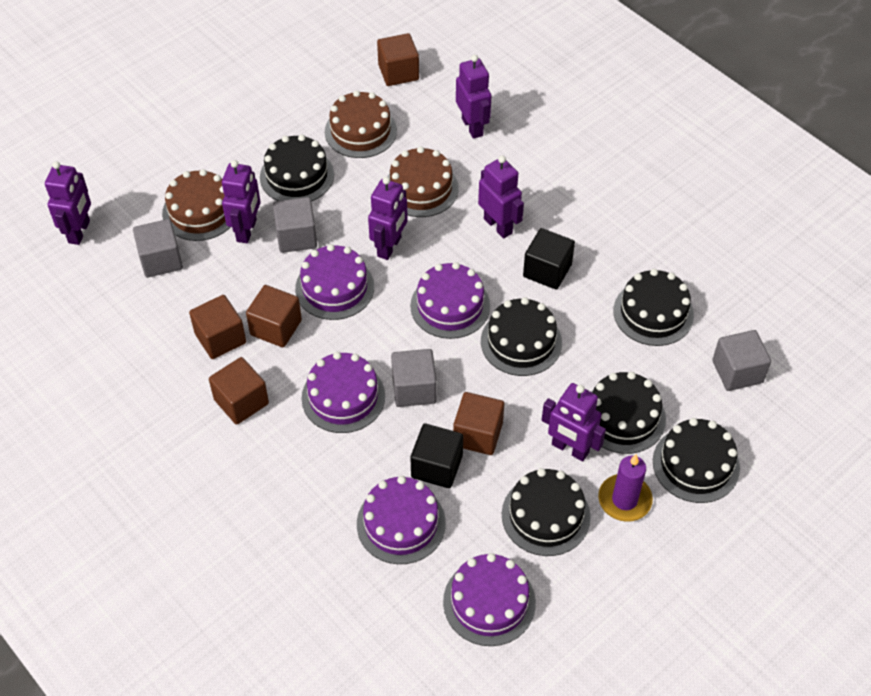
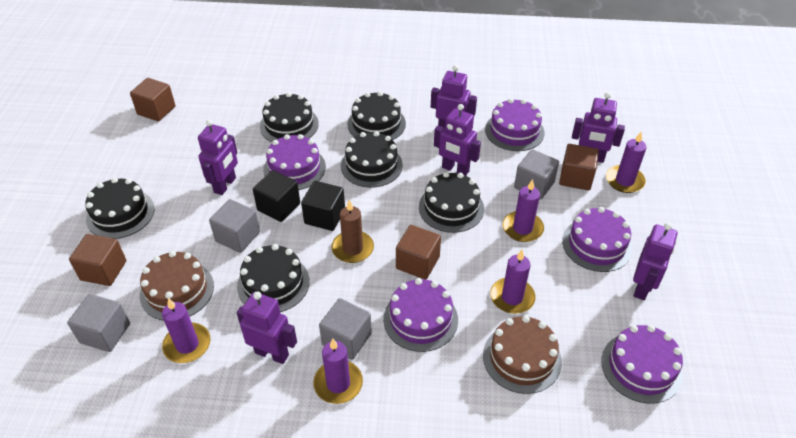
brown cake: [162,169,230,241] [325,90,397,158] [387,147,459,217] = 3 -> [140,251,214,321] [483,315,562,394] = 2
brown candle: none = 0 -> [331,200,374,263] = 1
brown cube: [189,295,246,359] [209,357,269,425] [246,285,302,347] [377,33,419,86] [453,392,504,455] = 5 -> [69,234,126,286] [130,78,175,122] [396,225,441,280] [559,144,599,190] = 4
purple candle: [598,454,653,522] = 1 -> [162,298,211,363] [313,339,363,404] [490,250,535,314] [503,179,544,242] [606,131,647,193] = 5

